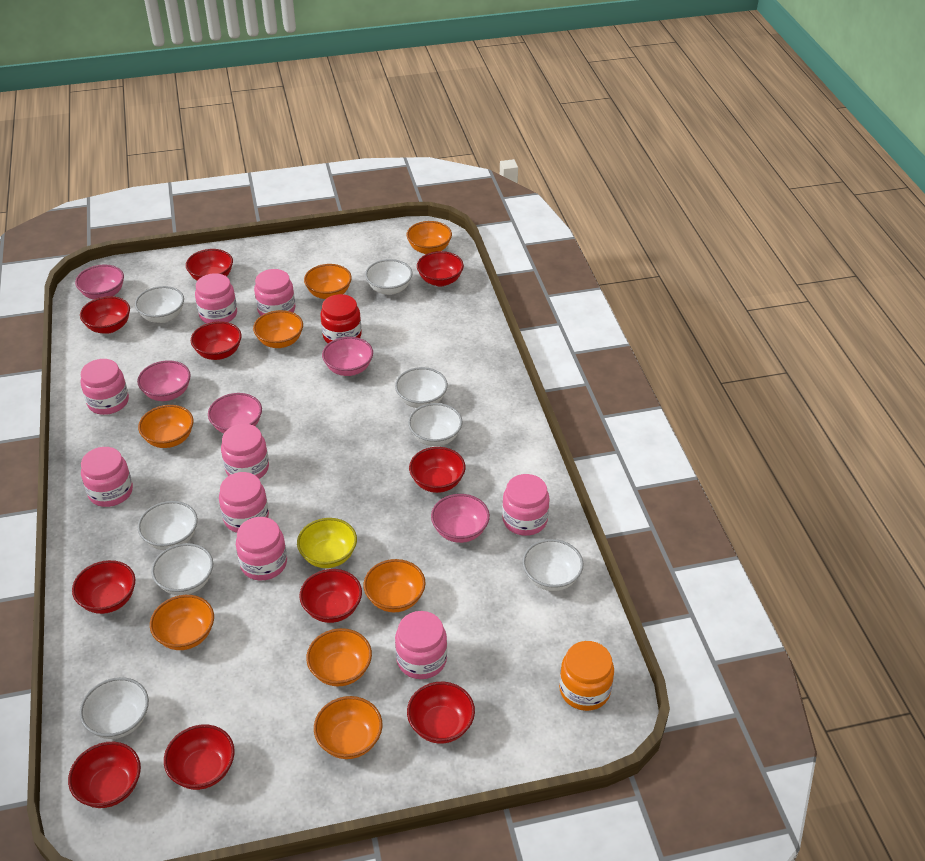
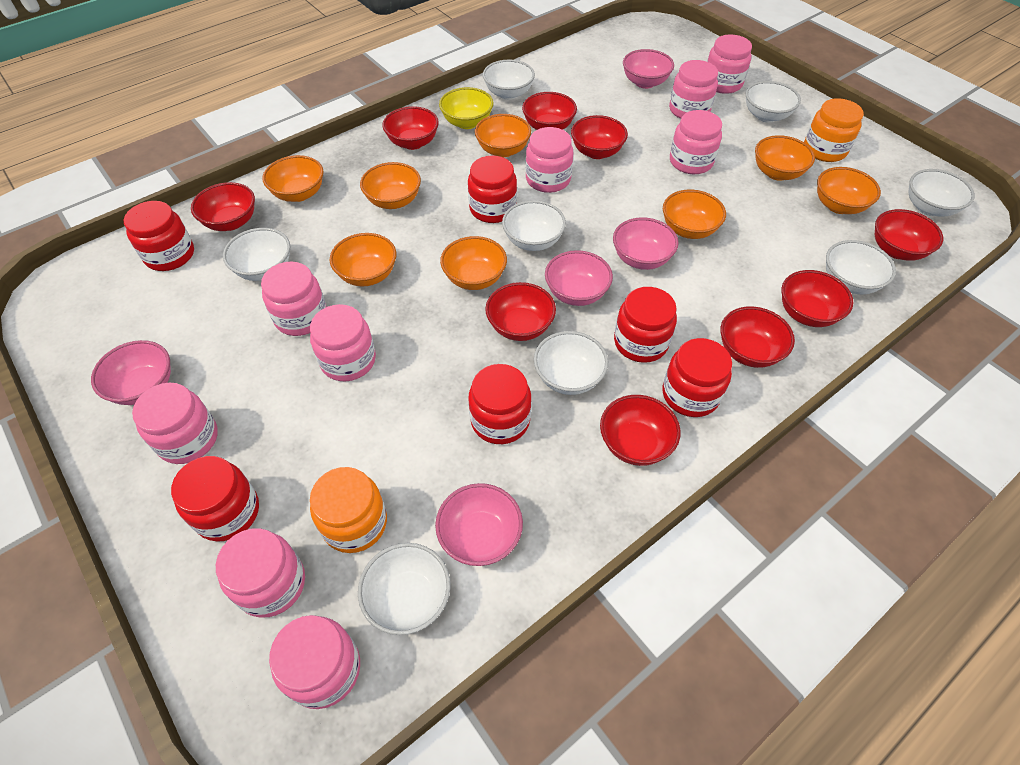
orange jar: [559,641,614,711] = 1 -> [310,467,387,553] [804,98,864,162] = 2
red bowl: [68,742,141,808] [72,560,135,614] [80,296,130,333] [164,724,235,790] [186,249,233,281] [191,321,241,360] [299,569,362,623] [407,682,475,744] [409,447,466,493] [417,251,464,286] = 10 -> [191,182,255,231] [382,106,439,150] [485,282,556,341] [522,92,577,130] [571,115,628,159] [600,395,681,466] [721,306,795,368] [782,270,853,327] [875,209,943,261] = 9
red jar: [320,294,362,343] = 1 -> [124,201,194,271] [171,456,259,542] [468,156,517,223] [468,364,531,444] [614,287,677,363] [663,338,732,417] = 6

